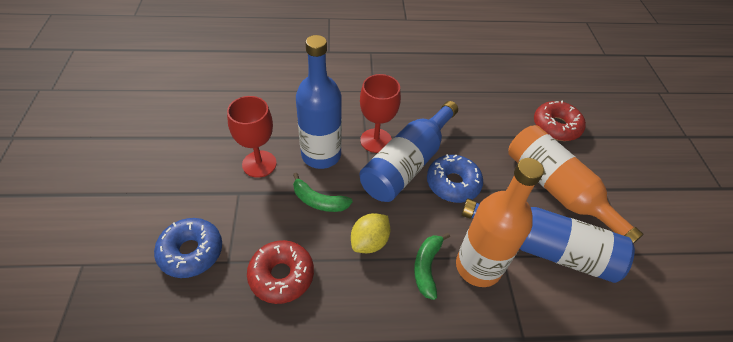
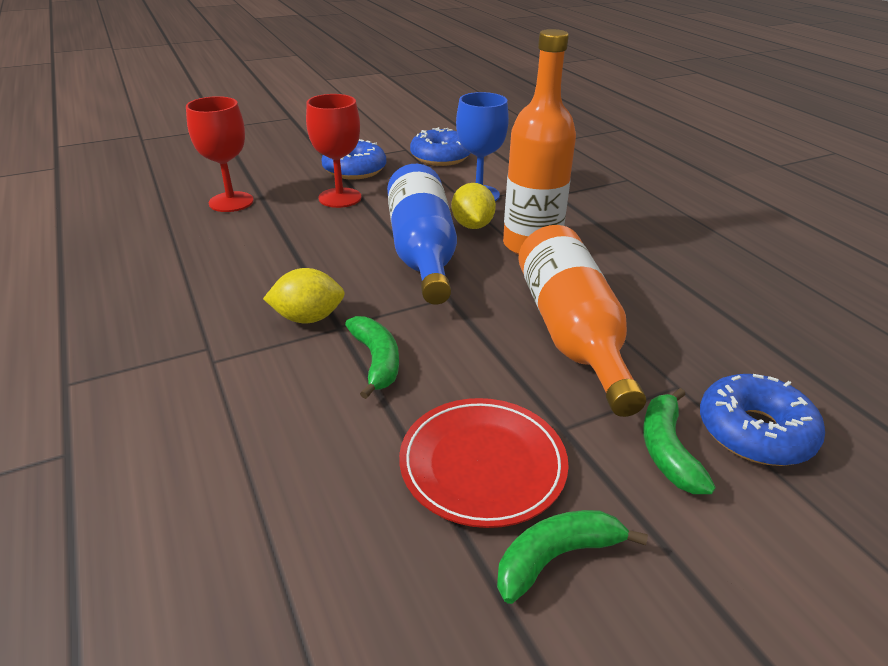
blue bottle: [296,35,342,169] [359,101,458,202] [461,198,635,283] = 3 -> [387,164,457,305] = 1
blue donut: [154,218,222,278] [427,154,483,203] = 2 -> [321,139,386,179] [410,127,471,166] [700,374,825,466] = 3
blue goblet: none = 0 -> [456,92,509,201] = 1
green banana: [293,173,353,212] [414,233,450,300] = 2 -> [345,316,399,399] [497,510,648,604] [643,388,716,494] = 3
red donut: [247,240,314,304] [534,100,586,141] = 2 -> none = 0
red plate: none = 0 -> [399,398,568,528] = 1
yellow lemon: [351,213,390,253] = 1 -> [263,268,345,323] [451,183,496,229] = 2

